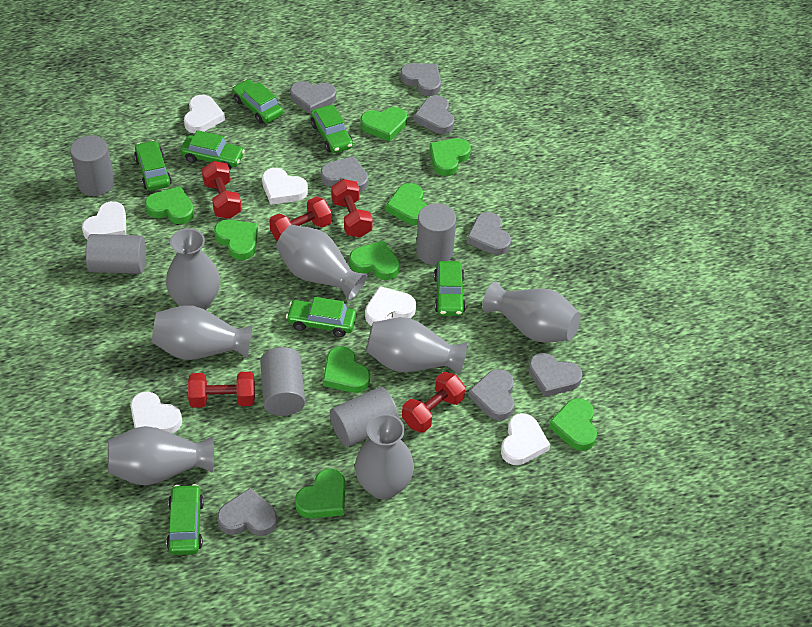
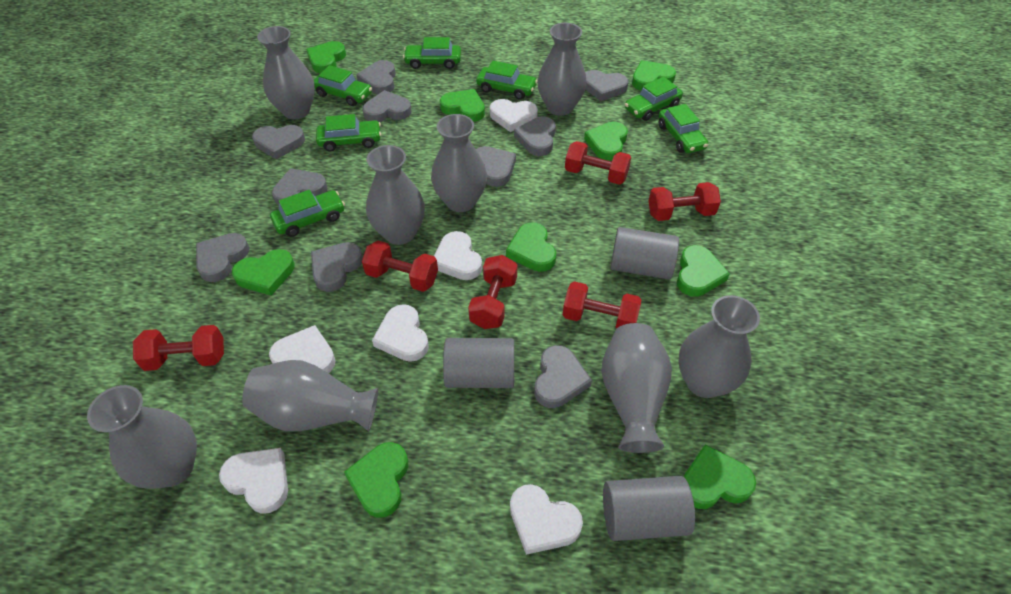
grey cylinder: [70,135,114,196] [86,234,146,274] [260,347,305,416] [330,387,399,447] [416,203,456,265] = 5 -> [443,338,514,388] [603,476,695,541] [610,227,679,280] = 3
grey heart: [217,488,277,536] [290,81,336,114] [321,156,368,192] [400,63,441,96] [414,96,454,134] [467,212,511,255] [468,369,515,420] [528,353,582,397] = 8 -> [196,233,249,282] [252,125,305,160] [272,168,328,206] [311,242,363,292] [356,60,396,95] [362,90,412,122] [476,146,516,187] [514,117,556,156] [534,345,592,408] [585,70,628,101] = 10
grey vase: [108,426,214,485] [152,305,252,360] [166,228,220,310] [276,225,367,301] [355,414,414,499] [366,317,467,375] [483,281,581,343] = 7 -> [87,385,197,489] [242,360,378,431] [257,26,315,119] [366,145,425,245] [431,114,487,212] [537,23,587,116] [601,323,672,453] [678,295,760,398] = 8
red dumbbell: [188,372,255,408] [202,161,242,219] [269,197,332,241] [331,179,373,237] [402,372,465,433] = 5 -> [133,325,224,371] [362,240,438,292] [468,255,517,329] [563,281,641,329] [565,141,631,185] [648,182,721,221] = 6

